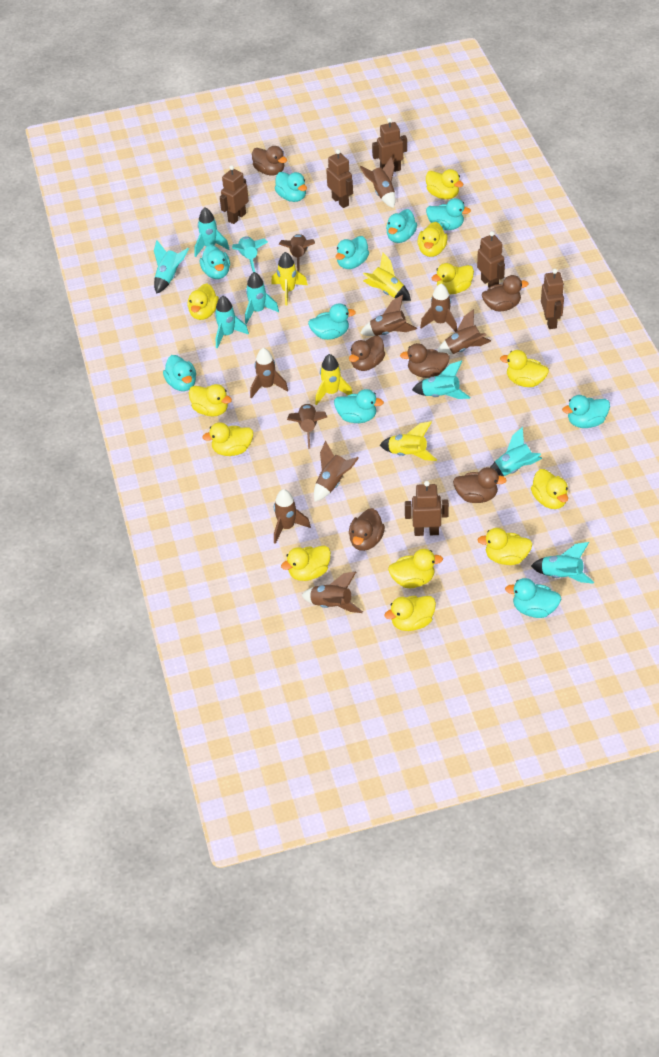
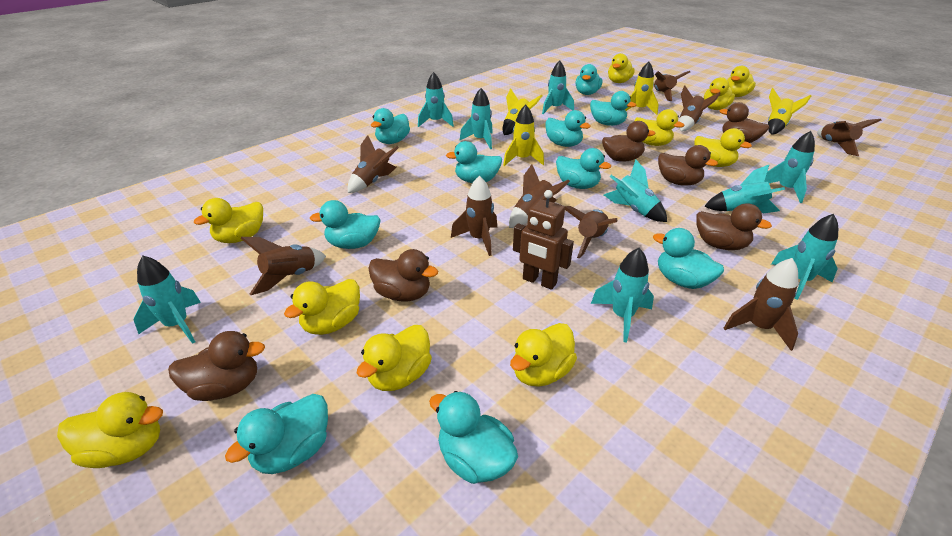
brown robot: [220,165,249,224] [326,149,353,208] [372,118,407,172] [405,481,449,536] [477,231,505,288] [541,269,564,329] = 6 -> [513,190,574,290] = 1
brown rocket: [250,348,288,399] [274,489,311,544] [279,234,315,272] [287,403,327,449] [301,572,363,613] [314,441,359,502] [360,157,396,208] [360,295,417,336] [420,284,457,332] [437,309,491,355] = 10 -> [241,237,326,295] [348,135,399,193] [451,176,497,256] [509,164,570,228] [564,206,618,259] [654,71,690,101] [679,86,721,131] [724,258,798,351] [817,119,881,156] = 9
turquoise rocket: [154,240,189,294] [194,208,229,257] [215,296,249,349] [232,236,268,272] [245,272,279,324] [412,361,470,399] [490,427,542,476] [531,542,594,584] = 8 -> [133,256,201,344] [418,72,454,127] [460,88,493,149] [542,61,574,114] [591,248,654,342] [604,159,667,222] [704,165,785,213] [765,131,815,203] [771,214,838,300] = 9
yellow duck: [187,284,219,320] [189,384,232,417] [202,422,253,456] [281,546,331,581] [385,596,436,631] [388,549,443,588] [417,222,448,257] [426,169,464,199] [432,263,474,294] [478,528,533,565] [500,350,549,387] [531,469,568,509] = 12 -> [57,392,163,468] [194,198,263,243] [284,279,360,335] [357,325,432,391] [510,323,577,387] [608,53,635,83] [635,109,684,146] [694,128,752,167] [704,77,735,110] [727,66,756,97] = 10

